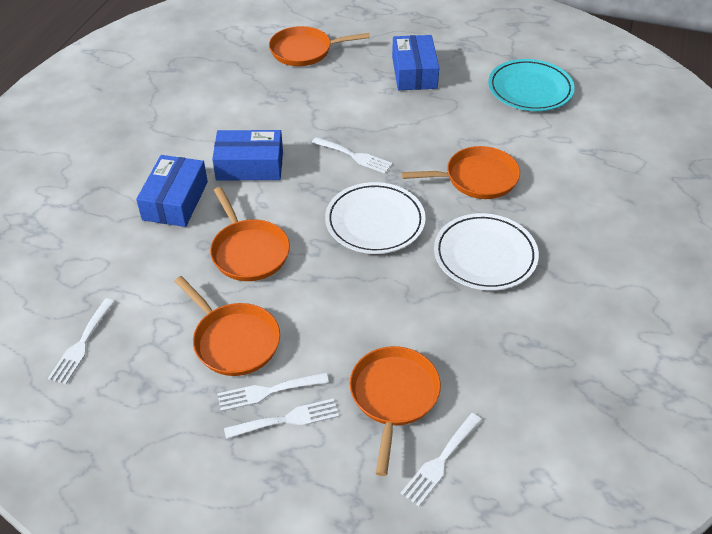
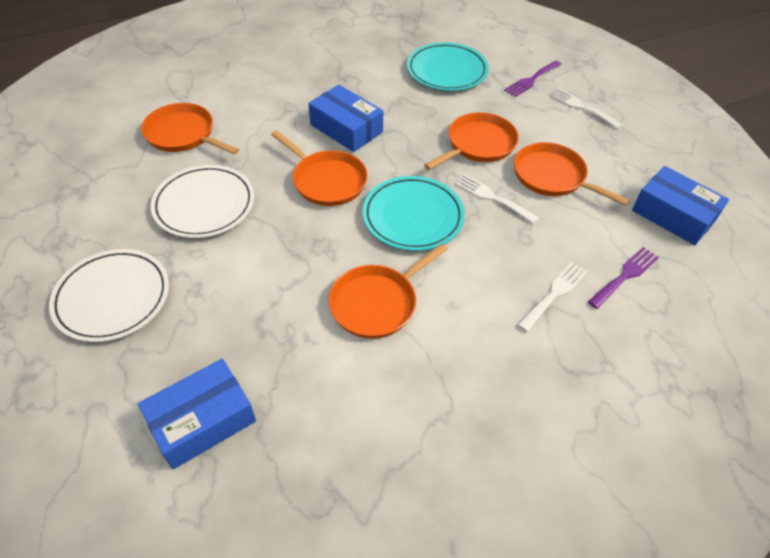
purple fork: none = 0 -> [504,61,562,97] [588,247,659,309] = 2
turquoise plate: [488,59,575,111] = 1 -> [362,176,465,251] [407,42,489,91] = 2
white fork: [48,298,115,384] [217,373,329,411] [224,398,339,439] [312,137,392,174] [401,413,482,506] = 5 -> [455,174,539,224] [518,262,587,332] [548,88,623,129] = 3

